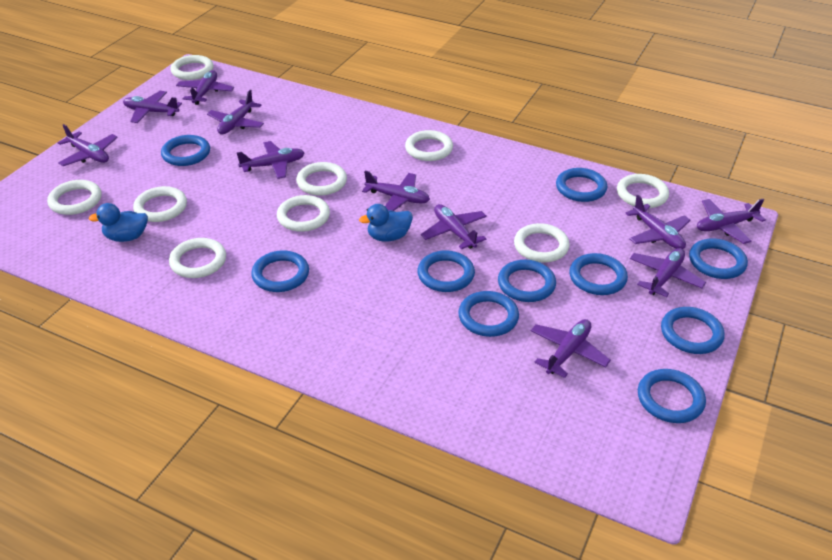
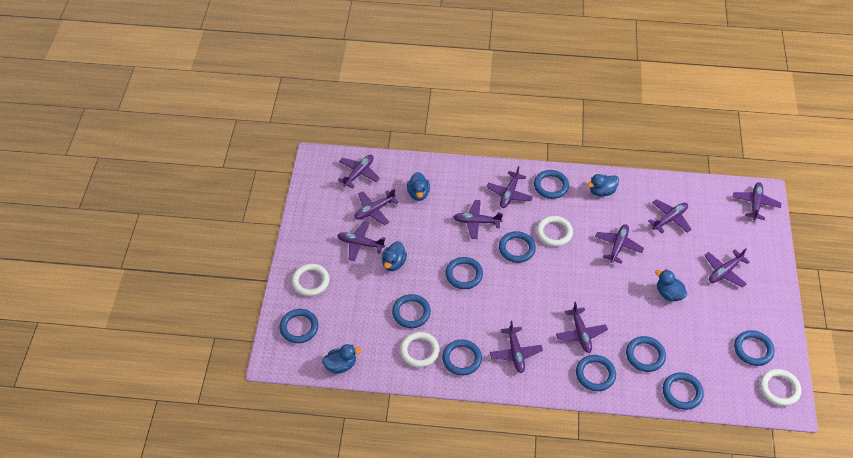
blue duck: [89,203,148,242] [359,204,413,242] = 2 -> [322,344,361,374] [382,241,407,271] [407,172,430,201] [587,174,619,197] [655,270,687,302] = 5
white ring: [47,180,102,215] [133,186,187,222] [169,238,226,278] [171,55,214,80] [277,195,330,232] [296,162,347,196] [405,130,453,161] [514,223,570,262] [617,174,669,208] = 9 -> [292,264,330,296] [400,332,440,368] [537,216,573,247] [760,369,801,406] = 4

